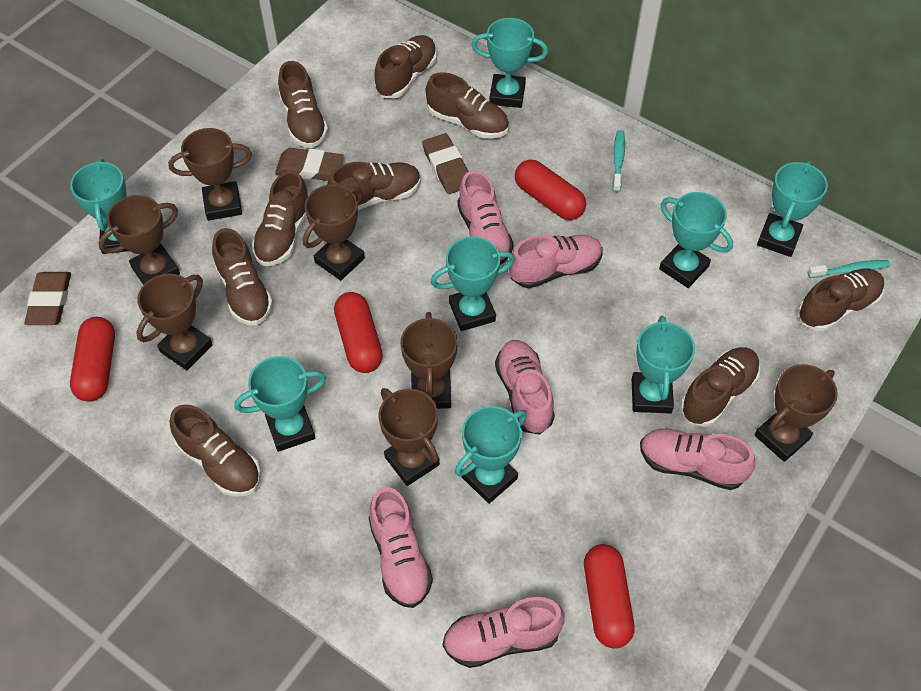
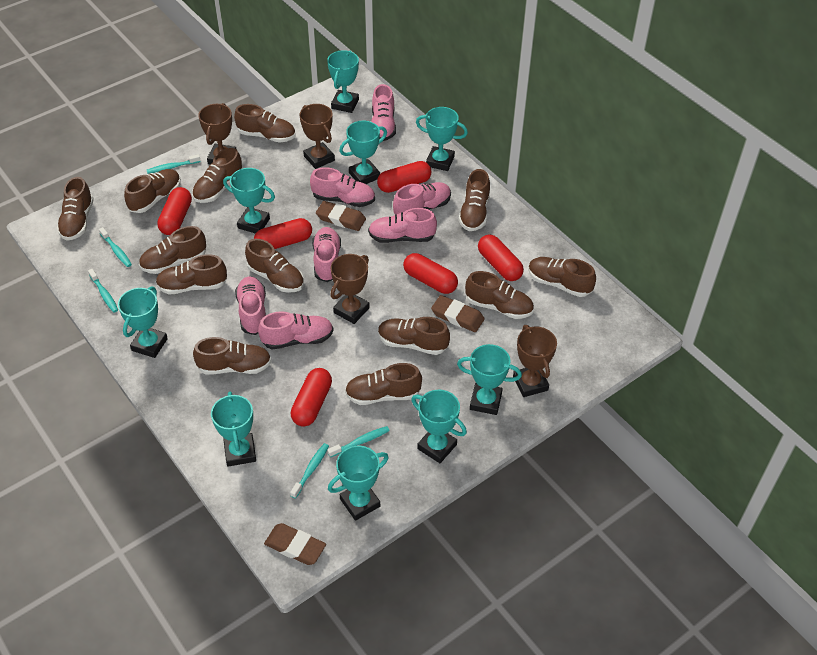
brown shoe: [169,404,261,497] [212,228,273,325] [252,171,308,266] [278,61,328,148] [327,161,421,211] [375,35,437,98] [426,72,509,139] [681,347,760,427] [798,269,884,331] = 9 -> [57,177,94,241] [124,169,181,213] [139,226,206,274] [156,254,227,294] [192,148,243,203] [193,337,271,374] [234,104,295,143] [245,239,304,293] [345,363,422,405] [378,317,450,355] [459,169,490,231] [465,271,534,319] [528,257,596,297] = 13
brown trophy: [98,195,180,285] [136,274,213,370] [168,128,252,221] [303,184,365,280] [378,388,440,486] [400,312,458,409] [755,364,838,462] = 7 -> [198,103,237,165] [299,104,335,169] [330,254,370,324] [513,325,557,397] = 4
pink shoe: [369,487,433,608] [443,597,565,668] [457,170,513,265] [495,340,555,435] [509,235,603,288] [640,429,755,490] = 6 -> [235,277,266,335] [258,311,333,349] [310,167,375,207] [312,227,341,282] [368,208,437,243] [371,84,396,141] [393,182,451,214] = 7
red capsule: [70,317,115,402] [334,292,383,373] [515,160,586,220] [584,544,635,649] = 4 -> [157,187,192,235] [254,218,312,249] [291,368,332,427] [377,161,431,193] [403,253,458,294] [478,235,524,281] = 6
turquoise toothbrush: [612,130,625,192] [808,260,890,278] = 2 -> [88,269,118,313] [99,227,132,267] [147,154,201,174] [290,443,329,499] [327,426,390,457] = 5
turquoise trophy: [70,159,129,254] [235,356,326,452] [431,237,515,331] [455,406,527,504] [471,18,548,108] [632,316,695,413] [659,192,733,288] [757,161,828,257] = 8 -> [118,286,168,358] [211,391,256,466] [223,168,275,234] [327,50,359,113] [328,446,389,521] [339,121,387,184] [411,389,467,463] [416,107,468,171] [457,344,522,415] = 9

